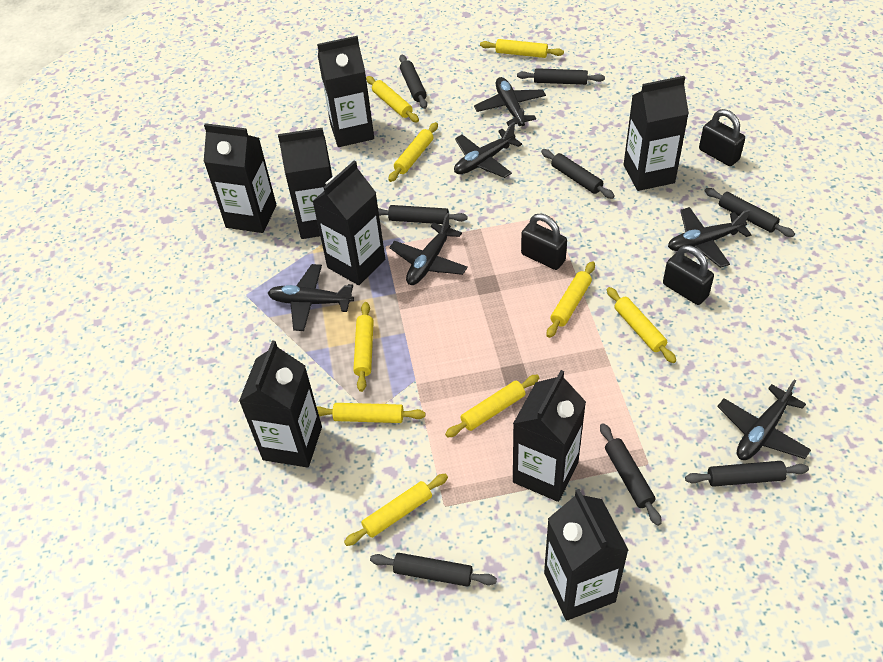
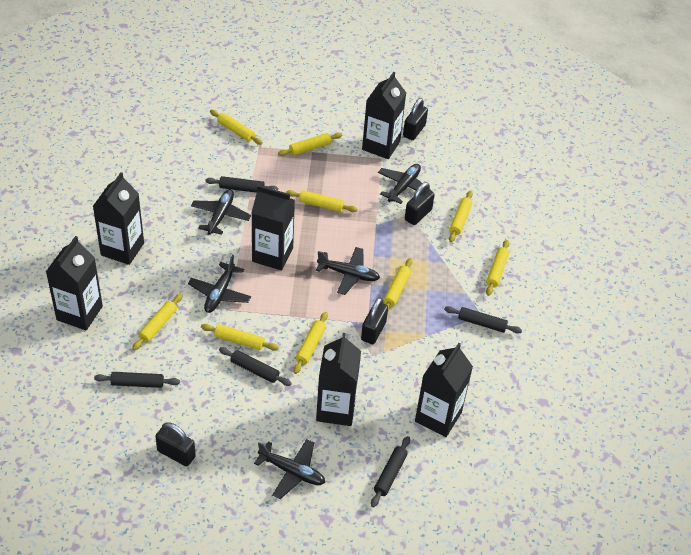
black carton: [204,123,276,233] [239,340,322,468] [278,128,333,239] [312,160,385,285] [317,36,374,147] [513,370,586,502] [544,489,629,621] [624,76,689,191] = 8 -> [46,236,103,330] [93,172,144,265] [251,185,295,270] [316,333,361,426] [362,72,406,159] [415,343,473,437] = 6
black padlock: [521,214,567,270] [663,245,714,305] [699,109,745,166] = 3 -> [155,422,196,466] [361,297,388,344] [403,98,428,140] [405,182,435,225] = 4
black plane: [268,264,354,331] [389,213,468,285] [454,122,522,178] [474,77,546,126] [668,207,752,268] [717,380,811,460] = 6 -> [188,255,251,313] [191,189,251,235] [254,439,325,499] [316,247,380,295] [378,164,433,204] = 5
black rolling pin: [370,553,497,587] [378,205,467,224] [399,55,427,109] [517,68,605,85] [541,149,615,199] [600,423,662,526] [685,461,809,487] [705,188,795,237] = 8 -> [94,372,180,388] [205,176,278,193] [219,347,292,386] [371,436,410,507] [444,306,522,334] = 5

